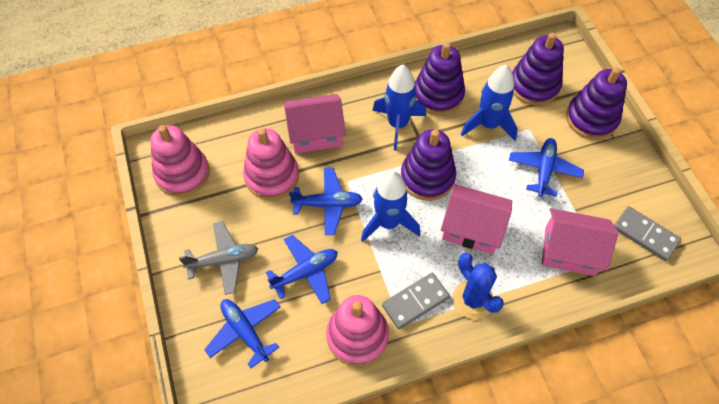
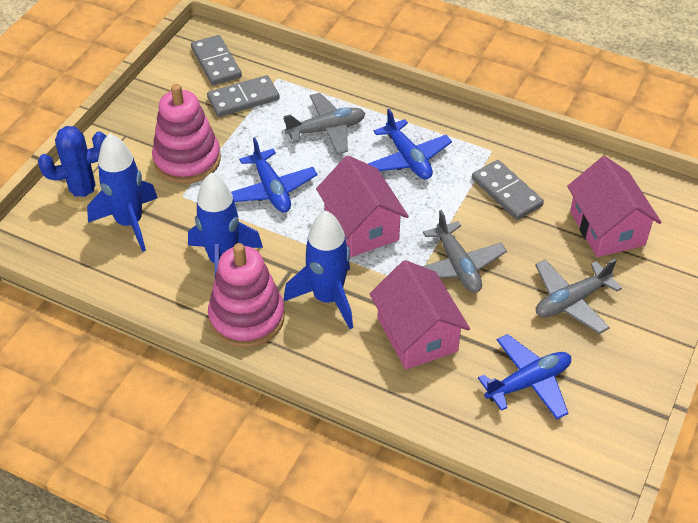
blue plane: [204,299,280,368] [266,235,337,304] [289,168,363,235] [509,138,584,197] = 4 -> [231,137,317,213] [368,109,452,180] [478,334,571,419] = 3
grey domino: [382,273,450,329] [614,206,681,261] = 2 -> [191,35,242,85] [207,75,280,117] [472,160,544,220] = 3
grey plane: [179,221,258,295] = 1 -> [283,93,365,154] [422,210,507,293] [535,259,622,334] = 3
pink stacking toy: [150,125,209,197] [243,128,299,200] [326,295,389,366] = 3 -> [152,84,221,184] [208,243,285,348] = 2
purple stacking toy: [401,129,456,201] [415,42,465,115] [512,33,564,106] [566,67,627,140] = 4 -> none = 0

